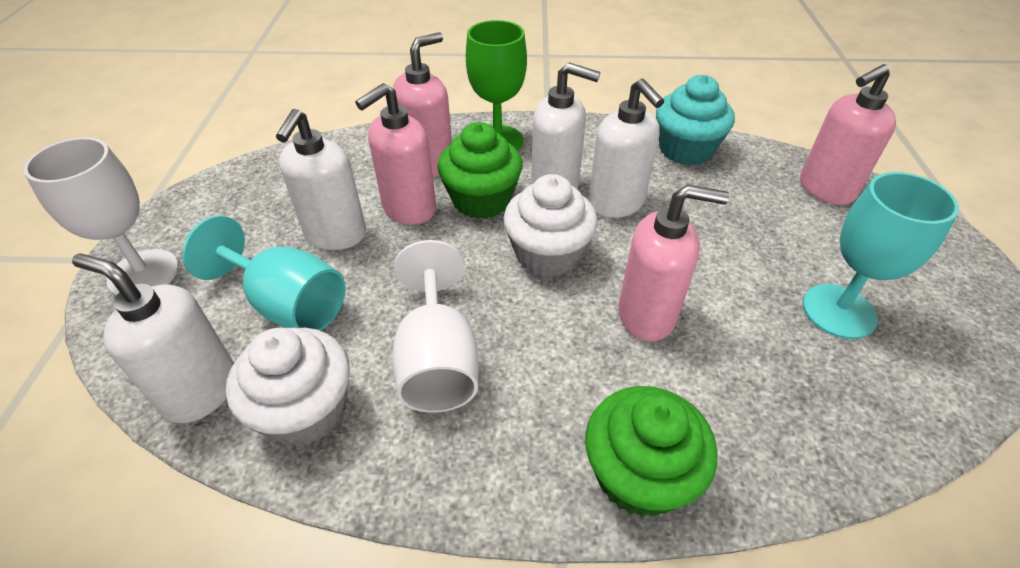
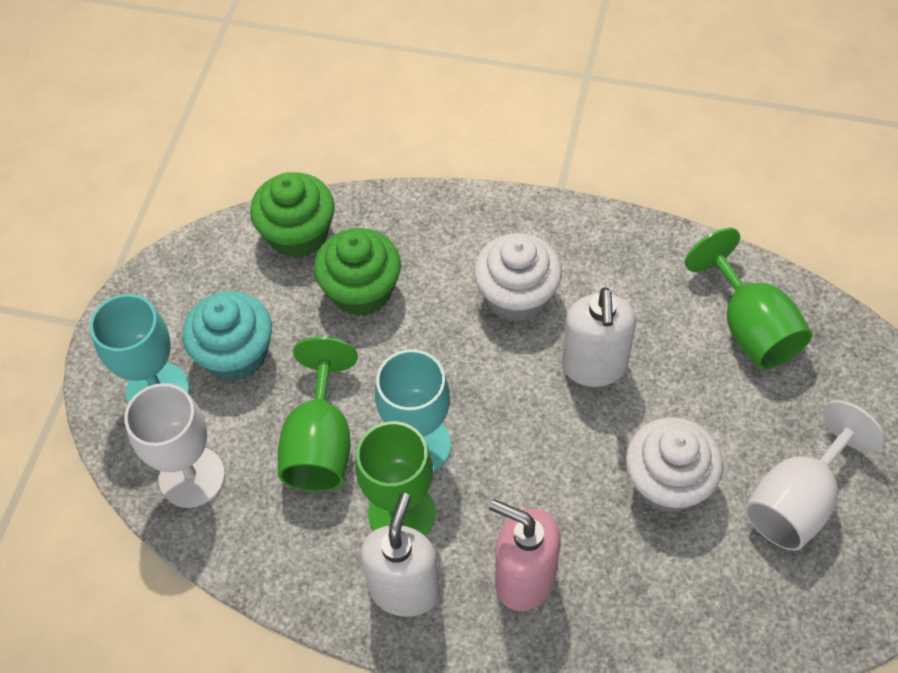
green goblet: [466,20,527,150] = 1 -> [278,337,358,492] [355,421,435,536] [685,228,812,370] = 3
pink soap dispenser: [355,83,436,225] [393,32,452,176] [618,184,729,341] [800,64,896,205] = 4 -> [489,499,561,611] = 1
white soap dispenser: [72,253,234,423] [276,109,366,250] [531,62,600,189] [588,79,664,218] = 4 -> [360,493,440,617] [562,287,636,387] = 2

